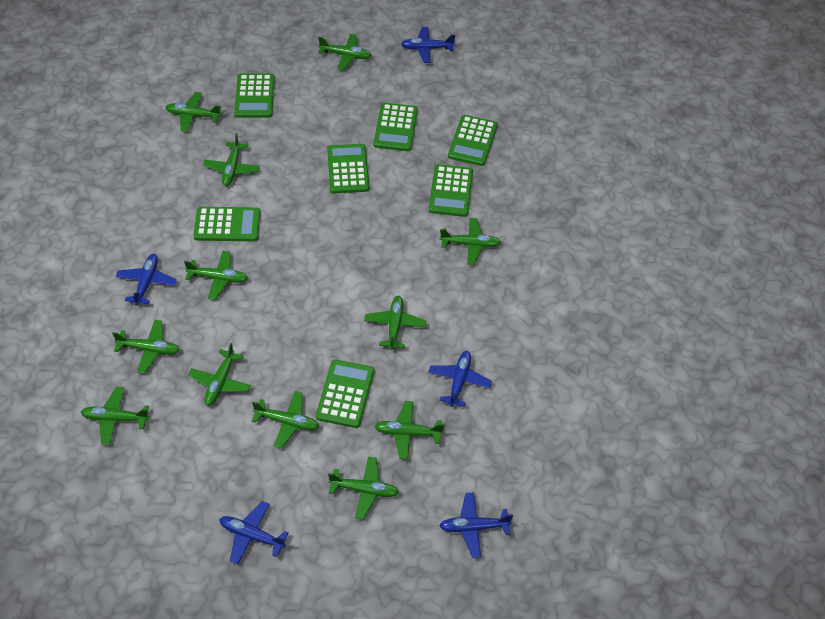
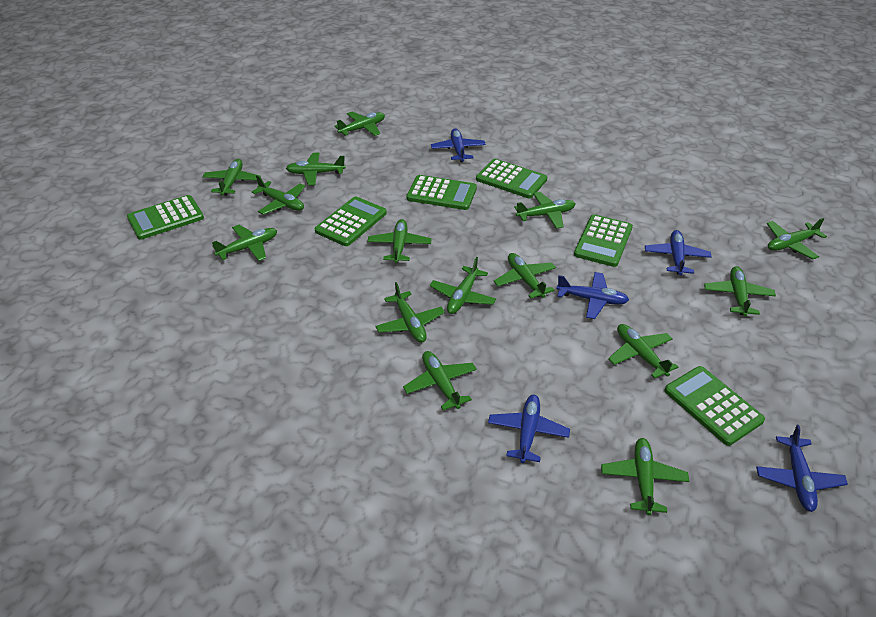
green calculator: [194,207,260,241] [234,73,275,118] [316,360,374,428] [327,144,369,193] [374,103,418,151] [429,164,473,217] [448,115,498,166] = 7 -> [127,195,204,240] [315,196,387,246] [406,175,477,210] [476,159,547,198] [574,214,633,267] [664,366,765,446] = 6
green plane: [81,387,150,445] [112,320,180,374] [165,92,221,132] [184,251,248,300] [188,343,251,406] [203,133,260,186] [252,391,319,449] [318,34,372,70] [328,457,399,519] [364,296,426,350] [375,401,444,460] [440,218,501,265] = 12 -> [203,159,261,196] [212,225,277,261] [252,175,305,215] [286,153,346,185] [334,112,385,136] [367,219,431,263] [375,282,445,343] [403,351,477,410] [430,257,496,314] [494,253,556,298] [514,192,575,229] [601,438,689,515] [608,324,678,379] [704,266,776,317] [767,218,827,260] = 15

